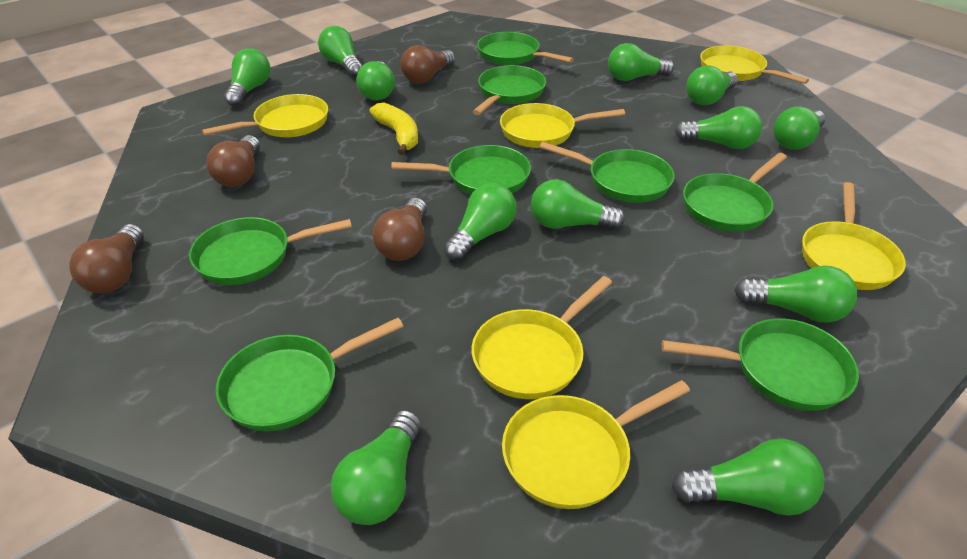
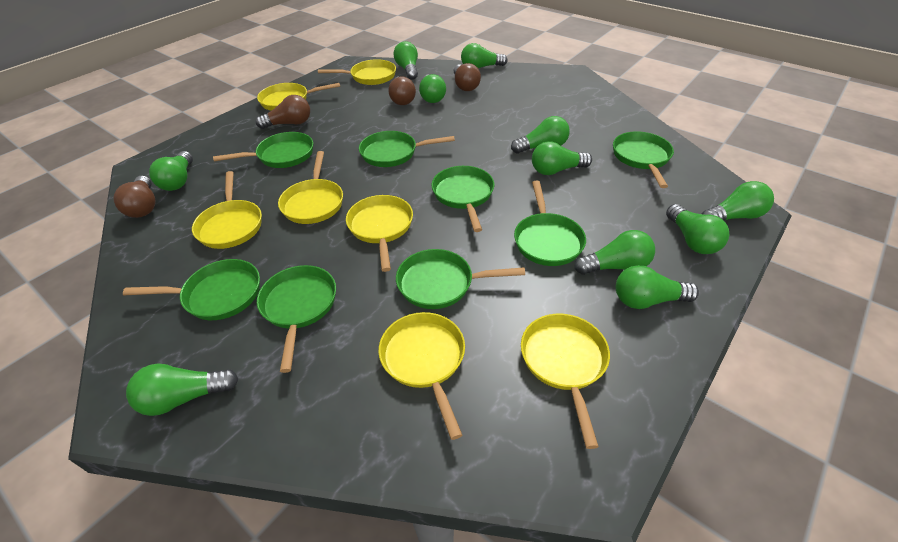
green light bulb: [224,48,270,106] [318,26,362,77] [331,409,421,525] [357,61,395,100] [444,183,516,261] [531,179,625,229] [608,43,674,81] [672,439,824,516] [675,106,762,149] [686,65,738,105] [734,265,857,322] [773,107,825,150] = 12 -> [126,363,238,416] [149,151,193,191] [393,41,418,80] [419,74,446,103] [461,43,508,68] [511,116,570,153] [532,141,592,175] [574,230,655,275] [616,265,699,309] [666,204,729,254] [702,181,774,220] = 11
yellow banana: [369,103,418,155] = 1 -> none = 0
yellow pan: [202,94,328,137] [472,276,612,399] [500,103,625,148] [502,380,690,509] [700,45,809,84] [802,182,906,290] = 6 -> [192,171,262,249] [257,83,340,111] [278,151,343,224] [318,59,396,85] [346,195,413,272] [379,312,465,440] [521,314,610,449] = 7

